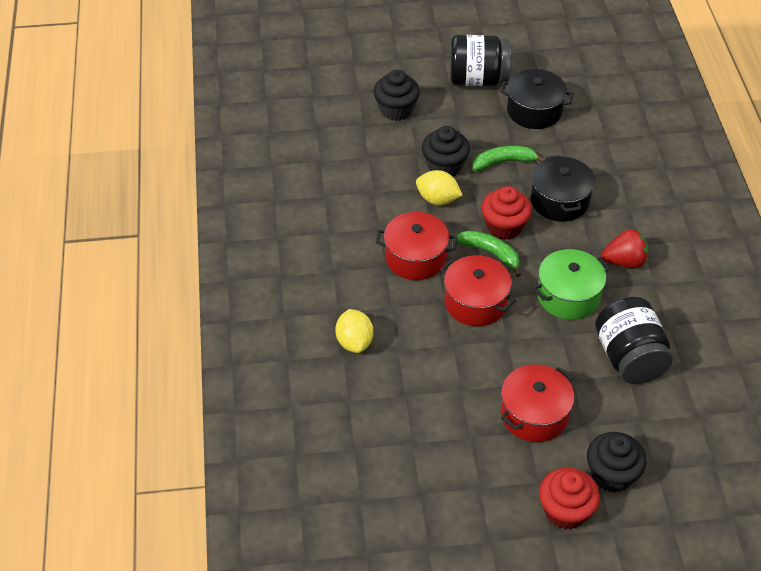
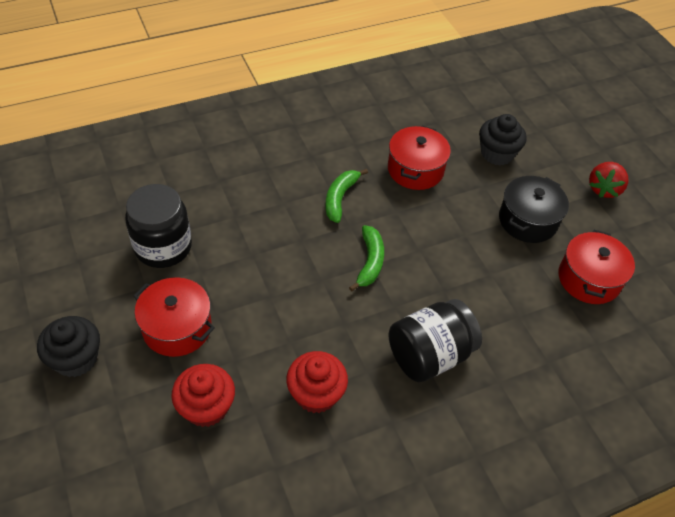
black cupcake: [374,70,420,121] [422,126,470,176] [587,432,647,492] = 3 -> [37,316,100,377] [479,114,527,165] = 2
black pot: [500,69,574,129] [531,155,595,222] = 2 -> [499,176,569,243] = 1
green pot: [533,249,610,320] = 1 -> none = 0
yellow lemon: [335,309,373,353] [416,170,462,205] = 2 -> none = 0

